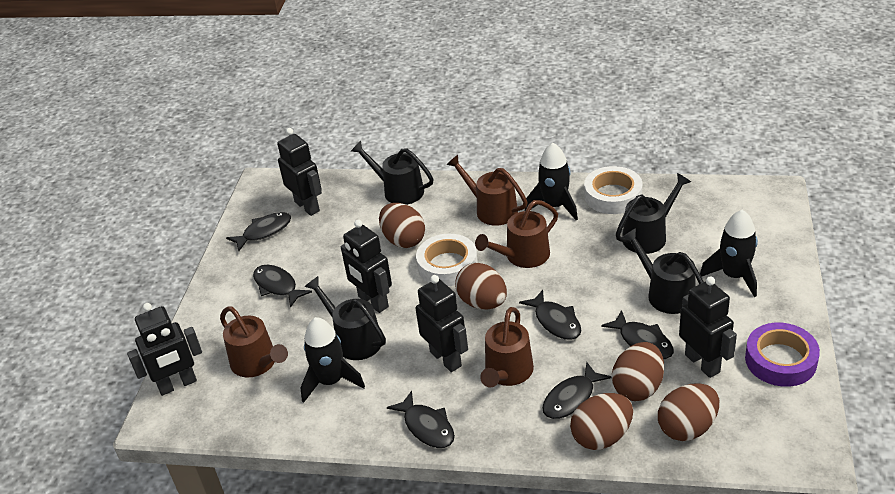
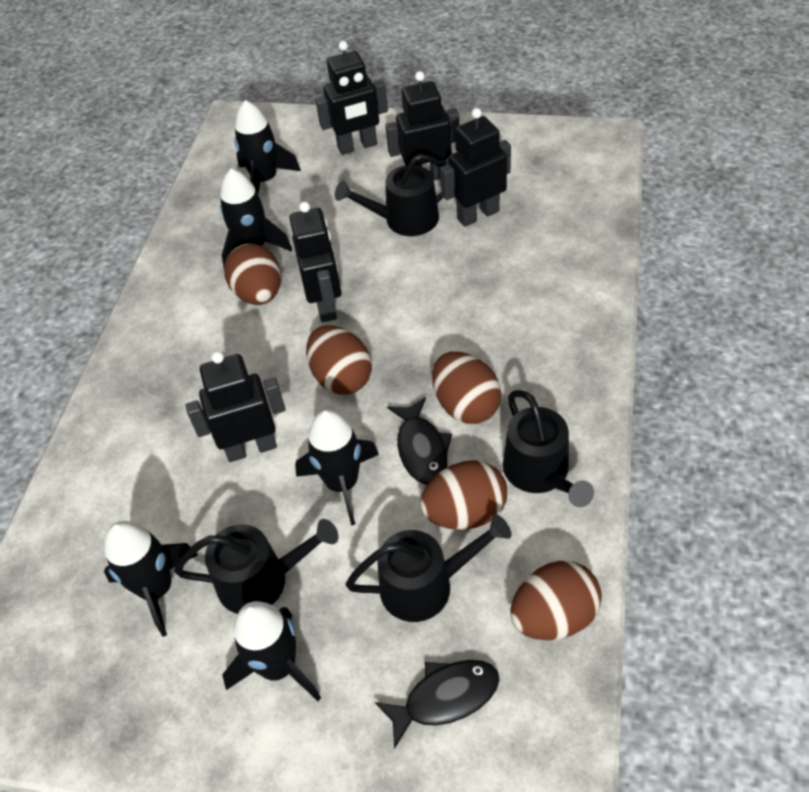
black fish: [226,212,291,251] [253,265,312,308] [387,391,455,448] [519,290,581,340] [542,362,612,419] [601,310,674,359] = 6 -> [375,660,500,749] [387,397,452,485] = 2
black rocket: [301,317,365,403] [525,143,578,220] [700,210,758,297] = 3 -> [104,521,198,637] [220,169,292,266] [222,601,321,701] [234,100,301,194] [295,410,379,526] = 5
brown watering can: [220,306,288,377] [446,155,528,225] [475,200,558,268] [480,307,534,387] = 4 -> none = 0
purple tape: [745,323,820,387] = 1 -> none = 0
white tape: [416,234,478,286] [584,166,642,214] = 2 -> none = 0

